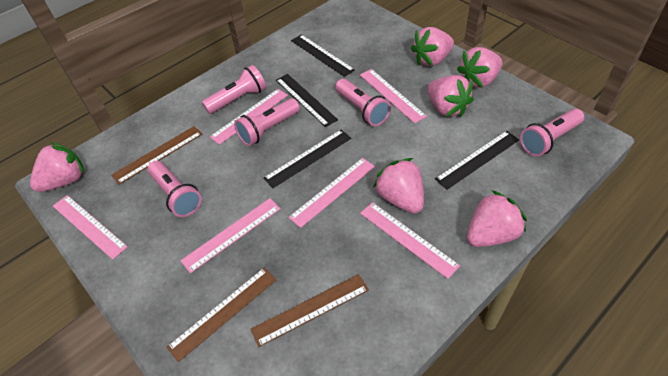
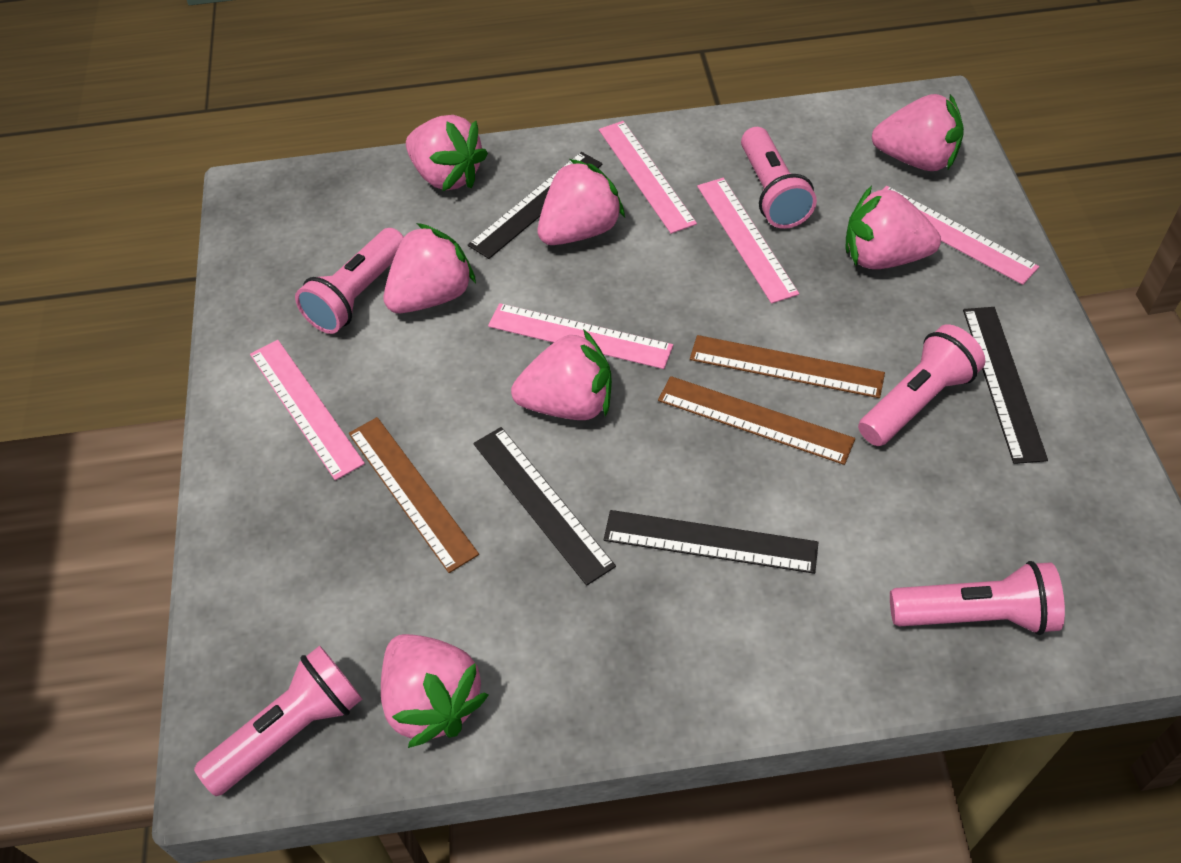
pink ruler: [53,195,128,260] [180,198,281,273] [210,89,288,145] [288,158,375,228] [360,69,427,124] [360,202,460,279] = 6 -> [250,340,365,480] [488,303,673,369] [599,121,697,234] [697,178,799,304] [882,186,1039,285] = 5
pink strawberry: [30,142,84,192] [373,158,424,214] [411,27,454,66] [428,75,474,117] [457,47,502,88] [467,190,527,247] = 6 -> [381,634,489,748] [384,223,476,313] [406,115,488,191] [511,329,612,420] [538,159,625,245] [845,186,941,269] [872,94,964,171] = 7

